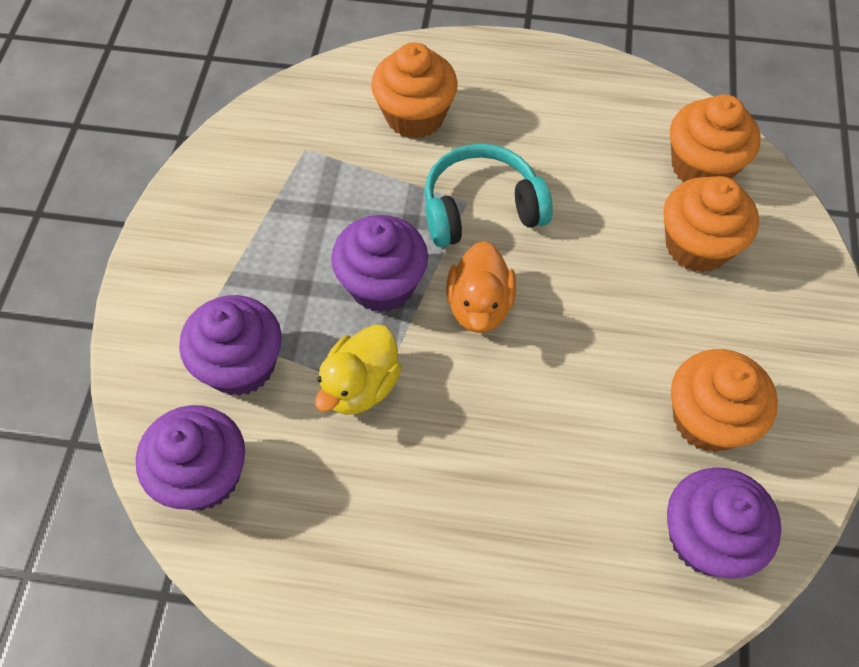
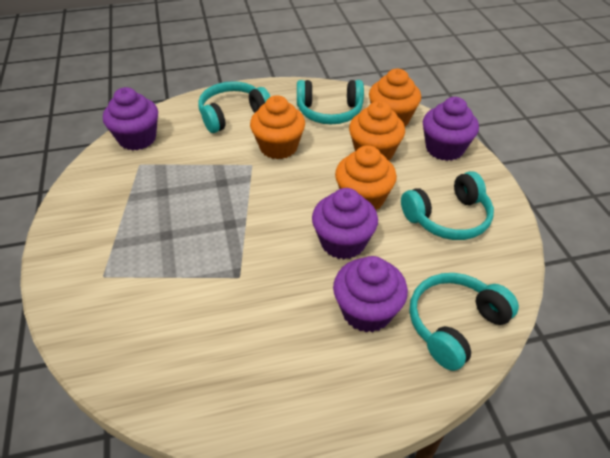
orange duck: [446,241,516,333] = 1 -> none = 0
turquoise headphones: [424,144,553,247] = 1 -> [198,81,270,133] [297,80,364,124] [401,171,494,240] [410,273,519,371] = 4
yellow duck: [315,325,402,415] = 1 -> none = 0

